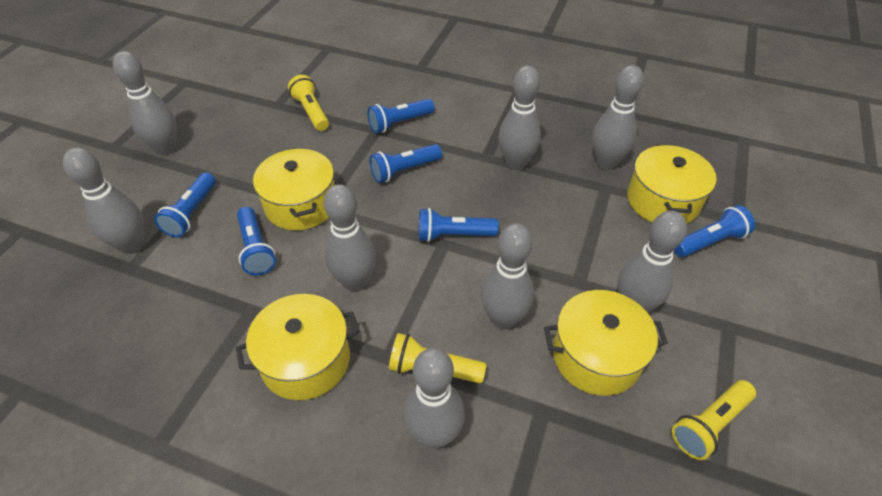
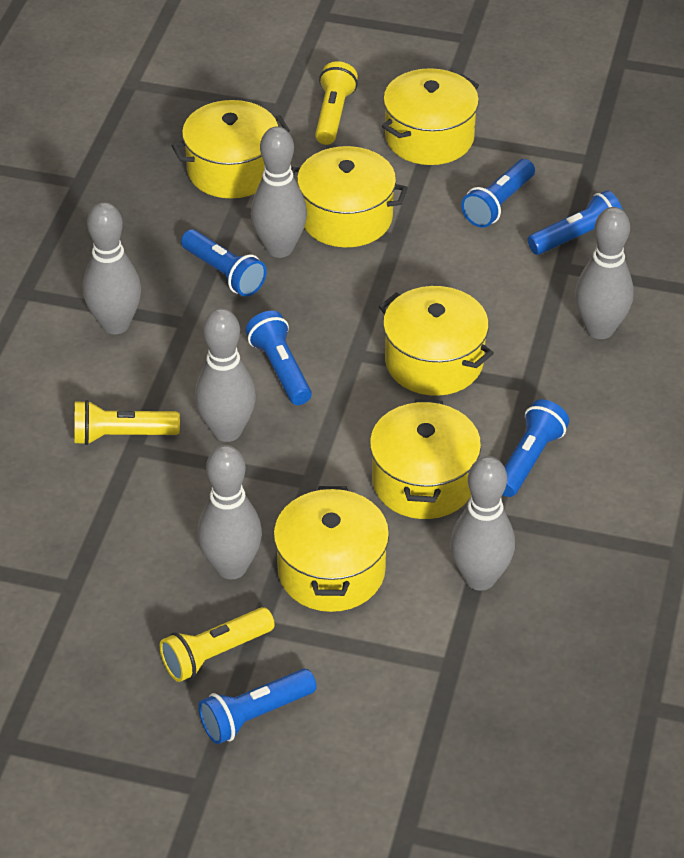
grey bowling pin: [63,148,144,254] [113,51,177,155] [324,184,376,291] [404,348,465,448] [481,223,534,329] [499,66,541,170] [592,65,644,170] [618,211,687,312] = 8 -> [83,202,141,334] [195,308,256,442] [197,445,262,579] [251,127,307,258] [450,456,515,591] [575,207,634,339] = 6
yellow pot: [236,294,360,400] [253,148,334,230] [544,290,668,396] [627,144,717,224] = 4 -> [171,100,290,198] [273,486,389,612] [291,146,408,247] [370,399,481,519] [379,286,494,396] [382,68,479,165] = 6

